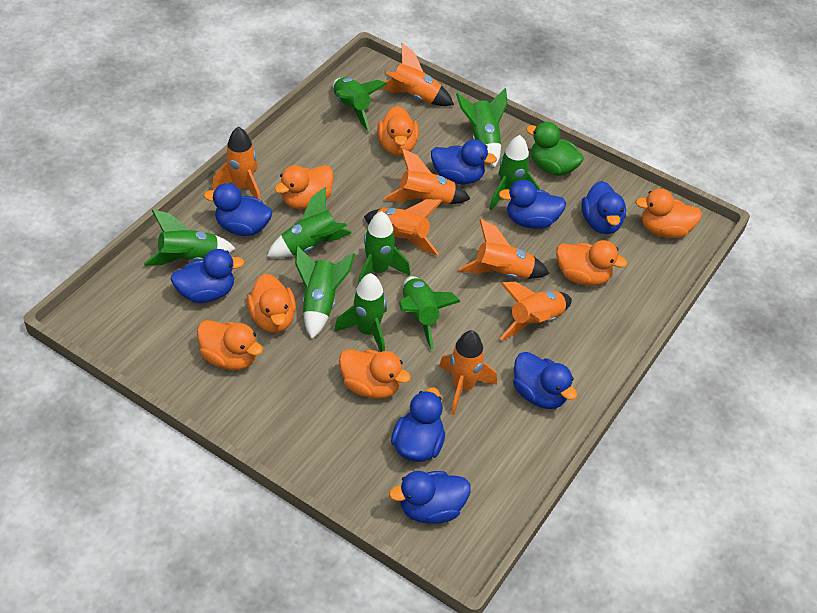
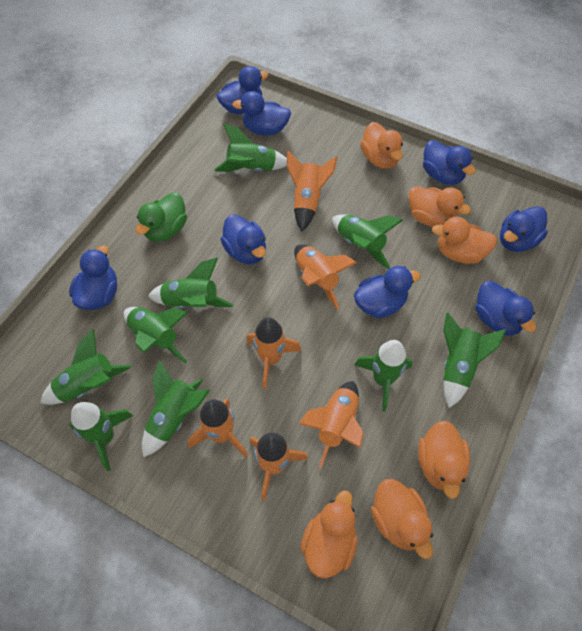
orange duck: [197,320,263,370] [247,274,296,333] [274,165,334,209] [339,349,411,399] [377,106,419,156] [556,240,627,286] [635,189,702,238] = 7 -> [300,491,358,579] [360,122,403,169] [371,479,433,559] [409,186,471,227] [418,420,470,499] [432,217,497,264] = 6
orange rocket: [212,127,261,200] [364,199,442,256] [382,43,454,106] [384,148,470,204] [439,330,497,415] [459,219,550,279] [500,282,572,340] = 7 -> [188,399,248,458] [246,317,301,389] [250,433,308,501] [287,150,338,232] [294,244,357,310] [299,381,364,468] = 6

